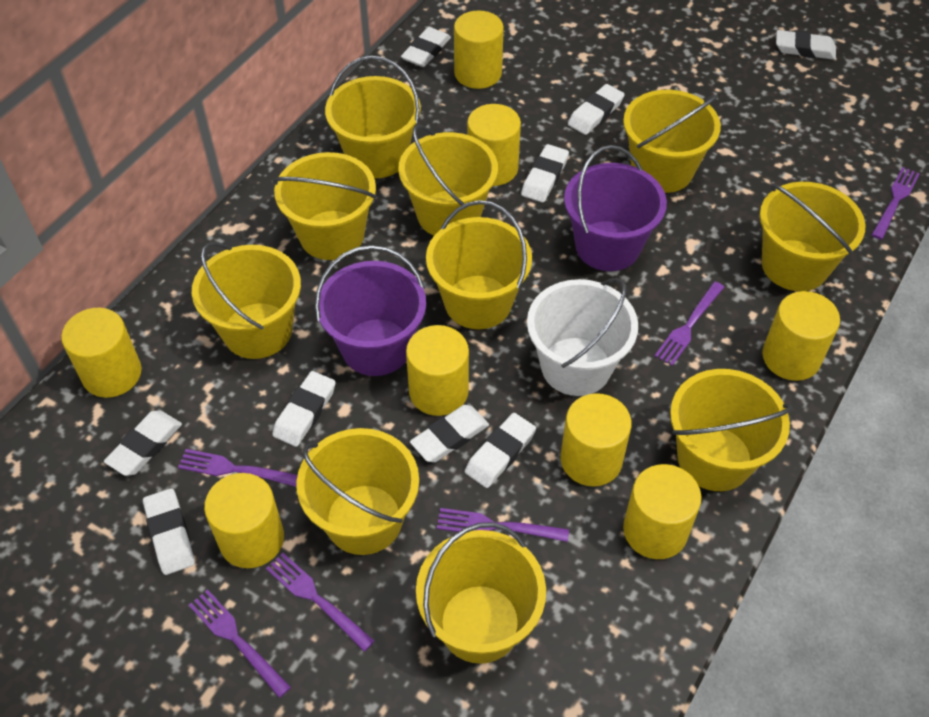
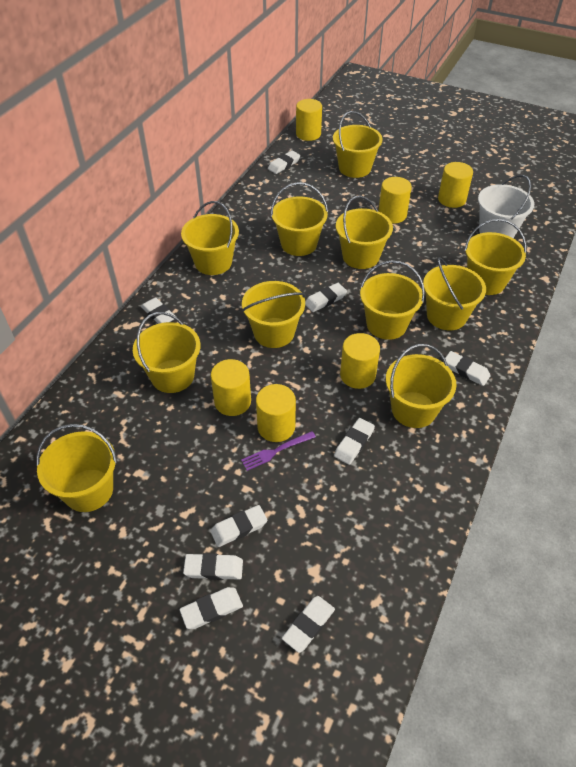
purple bucket: [315,245,426,376] [564,145,667,271] = 2 -> none = 0
purple fork: [178,449,298,487] [189,589,291,698] [266,553,374,652] [437,508,569,542] [655,282,724,366] [871,167,920,240] = 6 -> [241,431,316,471] = 1
yellow bucket: [192,242,301,359] [273,152,377,260] [296,428,419,555] [325,56,421,178] [398,125,498,236] [416,522,546,664] [426,200,532,329] [623,90,721,193] [670,369,793,491] [760,182,866,291] = 10 -> [36,424,117,512] [133,312,200,393] [181,201,239,275] [242,281,306,348] [271,182,328,256] [333,111,383,178] [336,196,393,269] [360,260,425,340] [386,344,457,428] [423,257,486,330] [464,219,527,295] = 11
yellow cylinder: [61,308,142,398] [204,473,284,568] [406,325,469,416] [454,10,504,89] [467,104,521,186] [561,393,632,486] [623,464,701,559] [762,291,840,381] = 8 -> [211,359,251,416] [256,384,296,442] [296,99,322,141] [340,333,380,389] [378,177,412,223] [438,162,473,208] = 6

